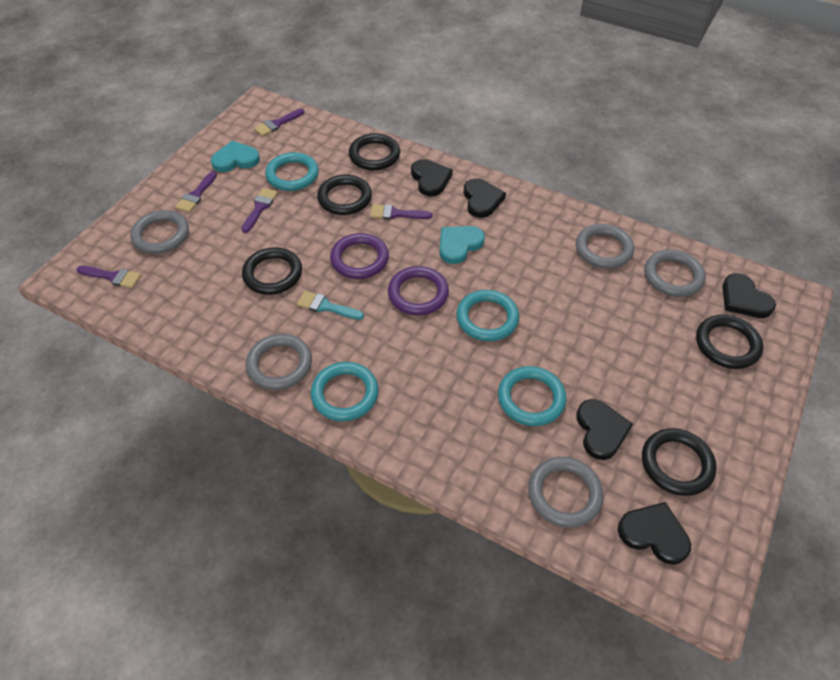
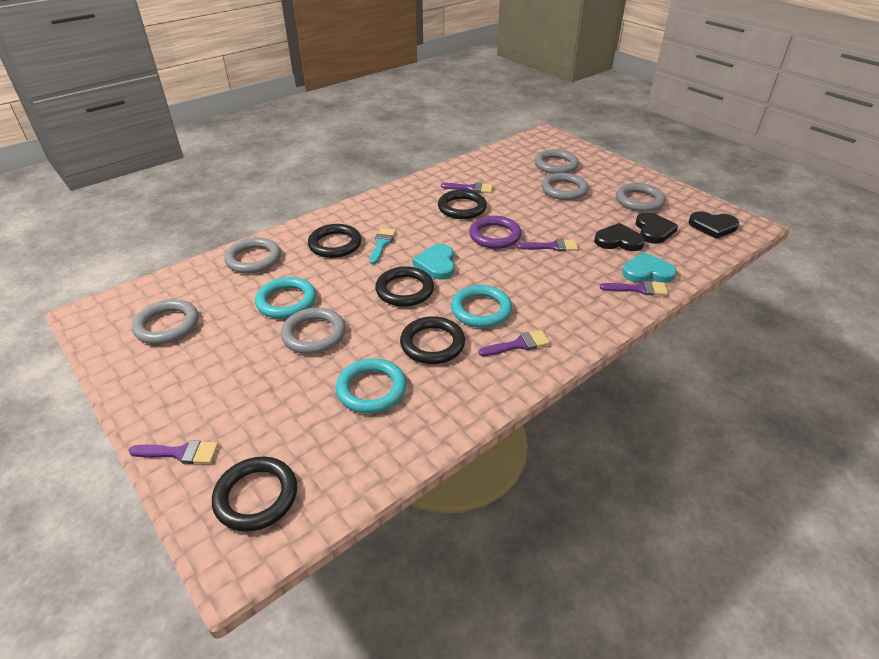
black heart: [411,159,453,197] [464,178,506,218] [576,399,633,460] [618,502,691,565] [722,273,776,318] = 5 -> [594,223,645,251] [636,212,678,244] [688,211,739,239] = 3
grey ring: [130,210,189,254] [246,334,312,390] [528,457,604,528] [576,224,634,269] [644,250,706,297] = 5 -> [132,299,199,344] [224,238,281,274] [281,308,346,354] [534,149,579,174] [541,173,589,200] [616,183,666,212] = 6
purple ring: [330,233,389,279] [388,266,449,315] = 2 -> [469,216,522,249] = 1
turquoise ring: [265,152,319,191] [311,362,379,421] [456,290,519,341] [498,366,566,426] = 4 -> [255,277,316,319] [336,358,406,414] [451,285,512,328] = 3

